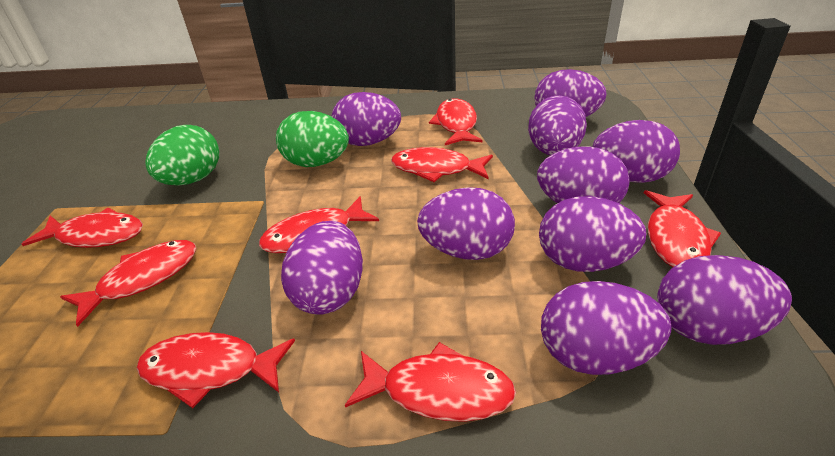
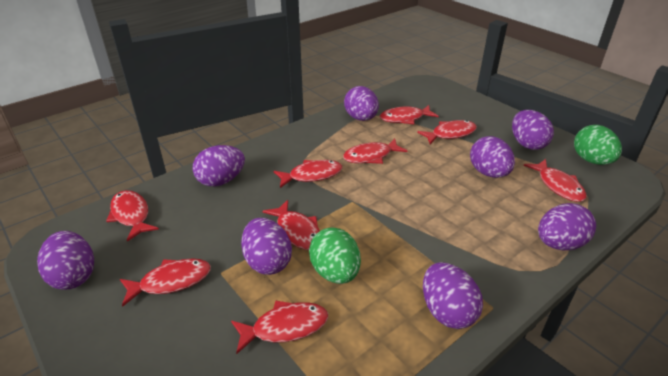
purple egg: [281,221,363,315] [331,92,401,146] [417,187,515,260] [528,95,587,155] [534,69,607,117] [537,146,630,204] [539,196,646,272] [541,281,671,375] [592,120,680,183] [657,255,792,345] = 10 -> [37,231,94,290] [193,145,245,187] [241,218,292,275] [344,86,379,121] [423,262,483,329] [470,136,515,178] [512,110,554,150] [538,203,596,250] = 8
red fish: [22,208,143,248] [60,240,196,327] [136,332,295,408] [259,196,379,253] [345,342,516,422] [391,147,493,182] [429,98,483,145] [644,190,721,267] = 8 -> [106,190,159,241] [120,258,211,307] [231,301,328,354] [263,200,320,250] [273,160,342,188] [343,138,407,164] [380,105,438,124] [417,120,477,144] [524,159,587,202] = 9

